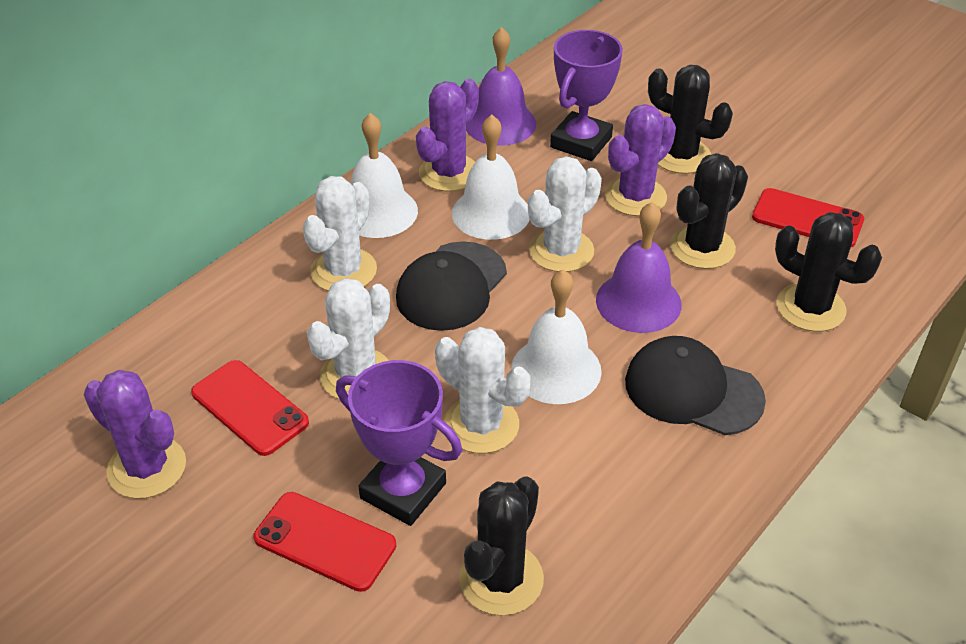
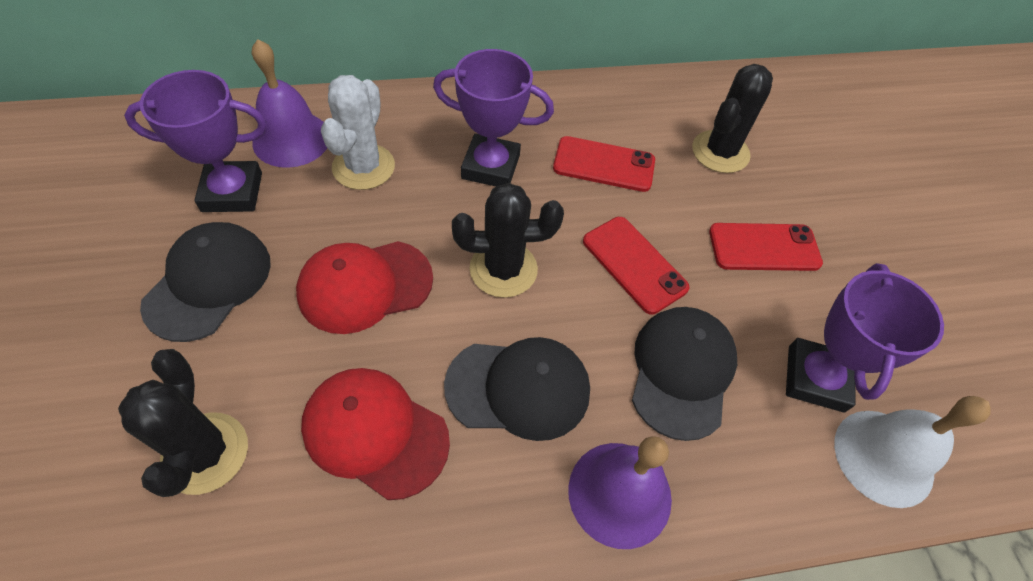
black cactus: [459,476,544,616] [648,65,733,174] [670,153,748,269] [775,212,882,332] = 4 -> [118,349,248,497] [452,183,564,298] [692,64,773,173] = 3
black cap: [396,241,507,331] [625,336,766,435] = 2 -> [140,222,271,342] [444,337,590,441] [632,307,737,441] = 3
purple cactus: [84,370,186,499] [416,78,479,191] [605,104,676,216] = 3 -> none = 0
purple trophy: [336,360,462,526] [550,30,623,161] = 2 -> [124,70,267,212] [433,49,554,187] [786,263,944,413] = 3
red cap: none = 0 -> [296,241,433,334] [301,368,450,500] = 2
white bell: [351,113,418,238] [452,115,530,240] [511,270,602,404] = 3 -> [834,396,991,508] = 1
white cactus: [303,176,377,291] [307,278,390,399] [435,327,531,454] [528,156,602,272] = 4 -> [321,75,395,190] = 1

